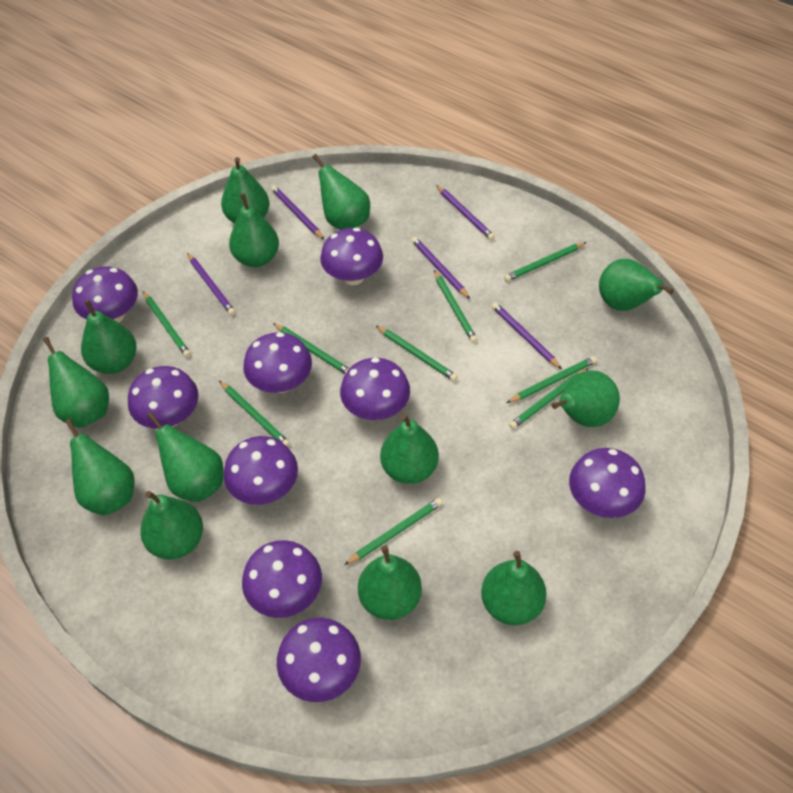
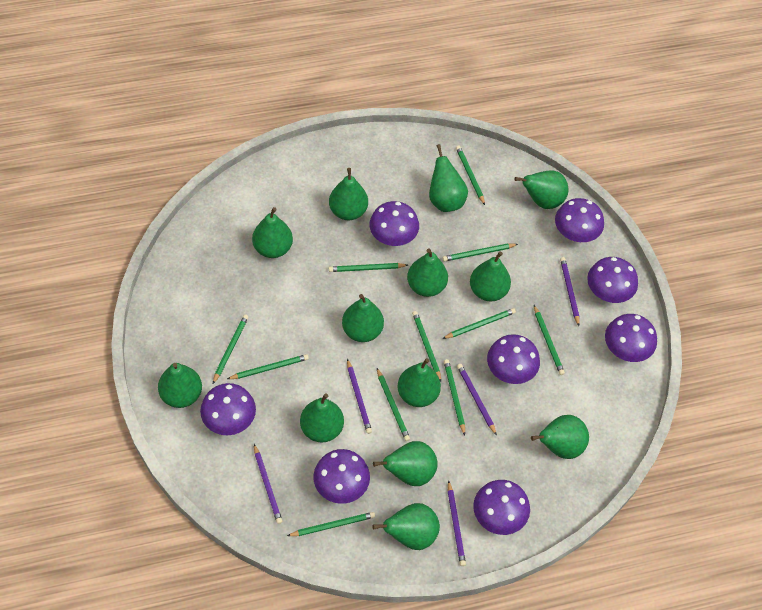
green pencil: [143,291,191,357] [219,381,290,447] [273,323,349,374] [344,498,443,565] [375,325,458,381] [434,270,478,343] [504,242,587,281] [507,356,597,403] [509,368,588,429] = 9 -> [213,314,249,384] [227,354,309,379] [287,512,375,536] [329,263,408,272] [377,368,410,441] [412,311,441,382] [442,308,516,339] [443,243,518,262] [444,359,465,436] [456,146,485,205] [534,305,565,375] = 11
purple mushroom: [72,266,138,323] [128,366,199,429] [224,436,298,505] [242,540,322,618] [243,332,312,393] [277,618,361,702] [320,228,383,285] [340,357,410,420] [569,448,646,518] = 9 -> [200,383,256,435] [313,449,370,504] [370,201,419,246] [473,480,530,535] [487,334,540,384] [555,198,604,242] [587,257,638,303] [605,314,657,362] = 8

